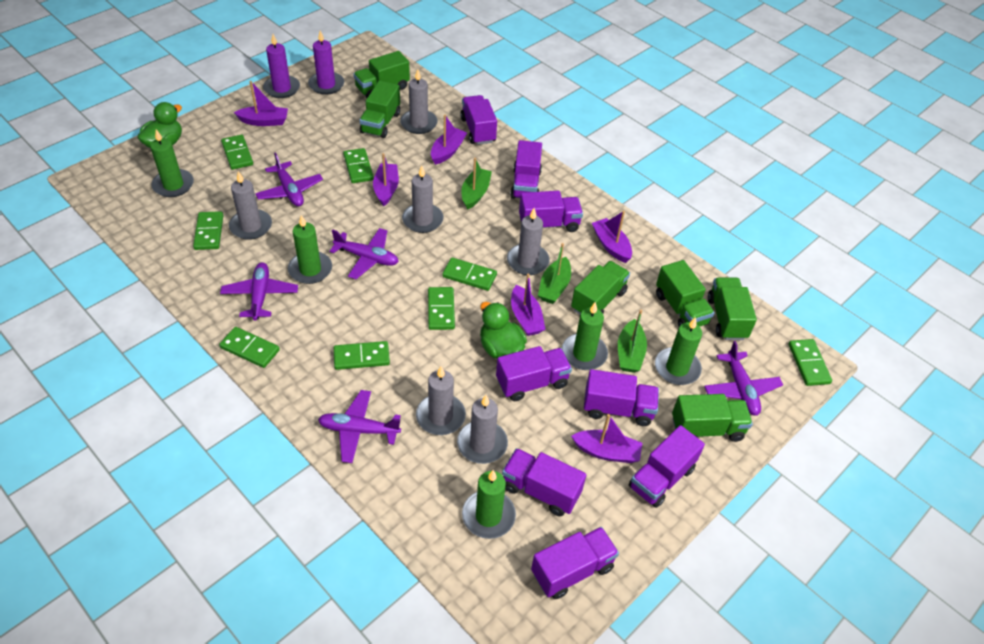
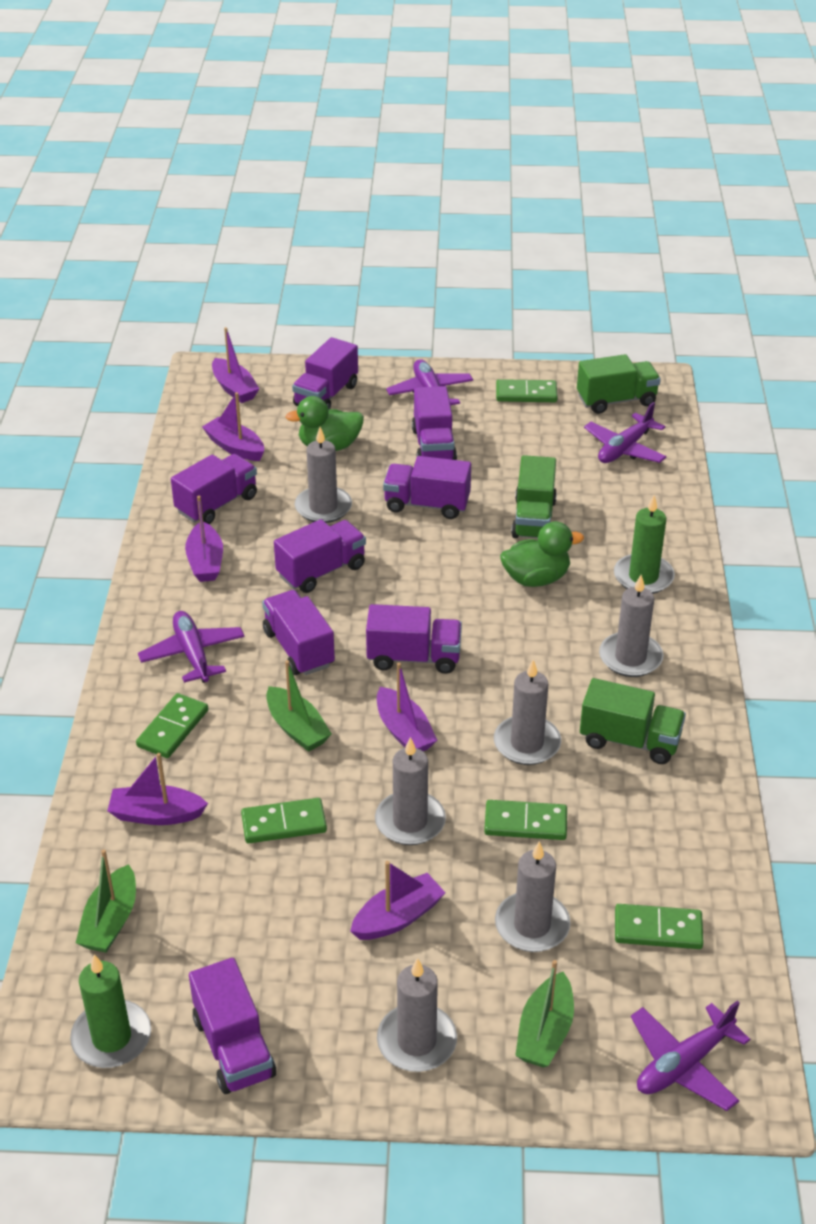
green candle: [150,129,194,197] [288,215,332,284] [462,470,516,539] [562,302,608,370] [655,317,702,385] = 5 -> [70,955,151,1068] [614,495,675,594] = 2
green domino: [193,211,223,250] [219,327,280,368] [221,135,253,170] [334,341,390,370] [343,148,374,183] [428,287,455,330] [442,258,497,291] [789,339,832,386] = 8 -> [136,693,208,758] [241,798,327,843] [484,800,567,840] [496,379,558,402] [615,904,704,949] = 5
green truck: [353,51,410,98] [360,81,400,138] [571,261,630,315] [656,260,715,327] [672,394,753,442] [708,277,757,340] = 6 -> [511,455,557,538] [577,354,661,414] [580,678,686,764] = 3
purple candle: [263,34,300,98] [308,31,344,95] = 2 -> none = 0
purple plane: [220,262,298,320] [255,152,323,206] [318,390,401,463] [330,228,399,279] [704,341,783,416] = 5 -> [138,611,245,683] [386,359,473,405] [584,402,667,463] [631,1001,750,1111] = 4

